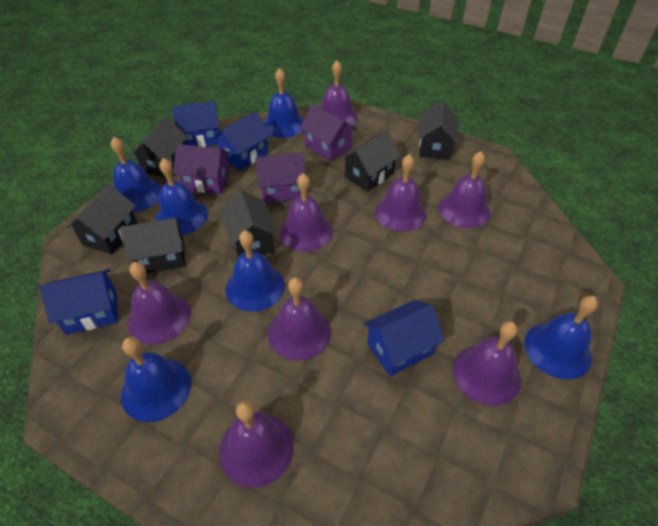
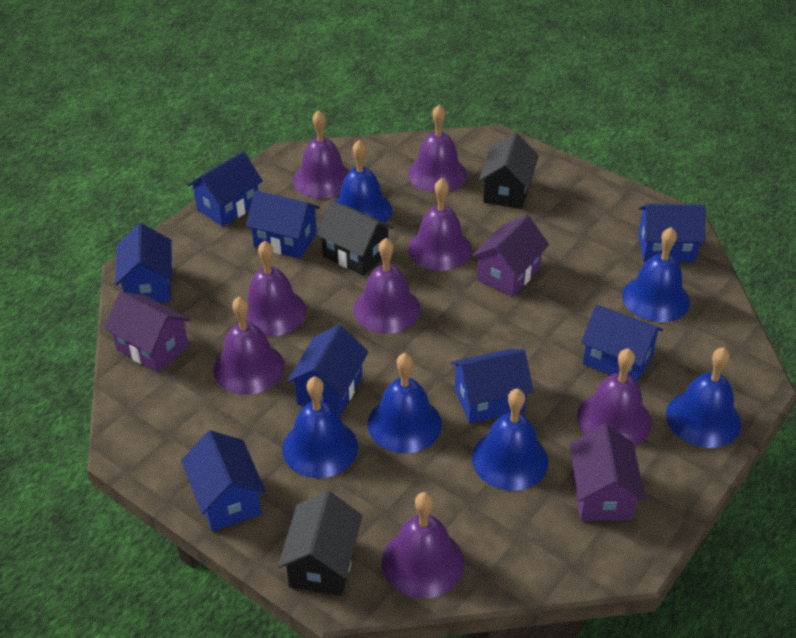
black house: [67,184,137,255] [121,218,185,274] [130,117,188,178] [221,190,278,257] [341,131,401,192] [418,101,458,160] = 6 -> [278,491,363,596] [315,200,394,276] [479,133,539,209] = 3
blue house: [40,269,118,335] [172,101,220,147] [213,112,271,170] [364,301,445,376] = 4 -> [115,223,172,303] [181,431,266,532] [187,151,263,227] [246,190,320,259] [287,325,368,416] [451,349,533,424] [581,305,663,383] [638,204,705,262] = 8

